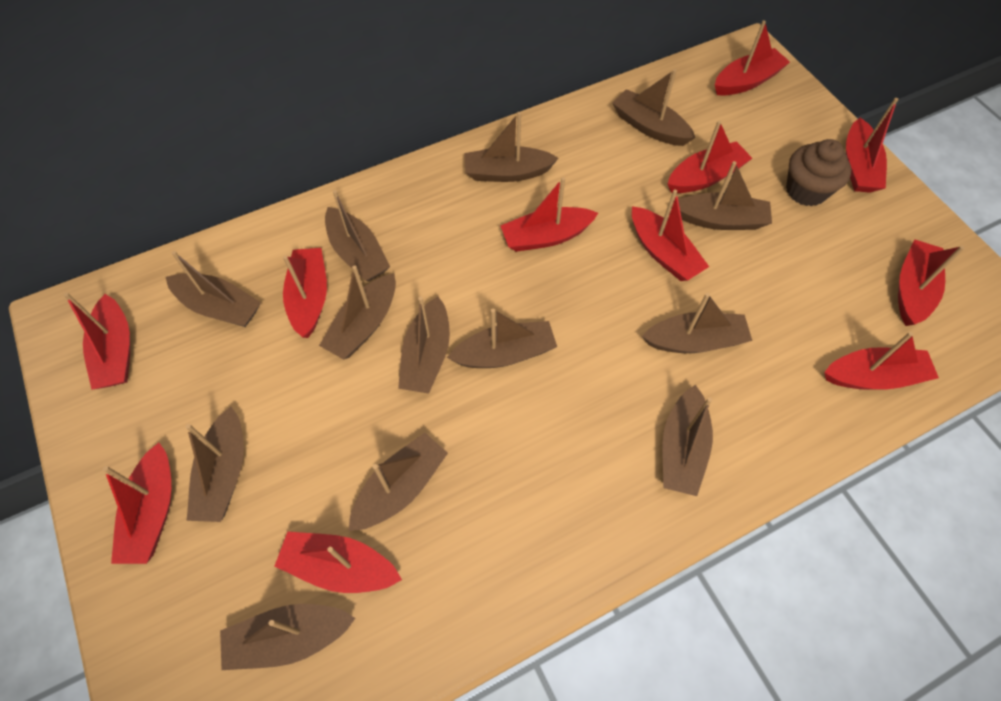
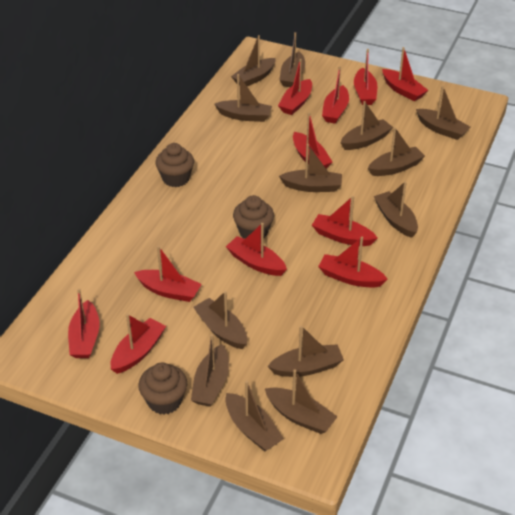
brown cupcake: [786,139,851,206] = 1 -> [138,363,187,414] [155,143,194,187] [233,195,274,239] = 3

